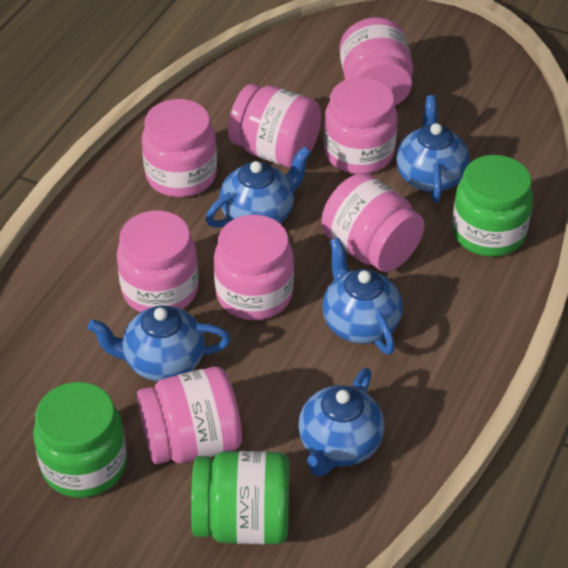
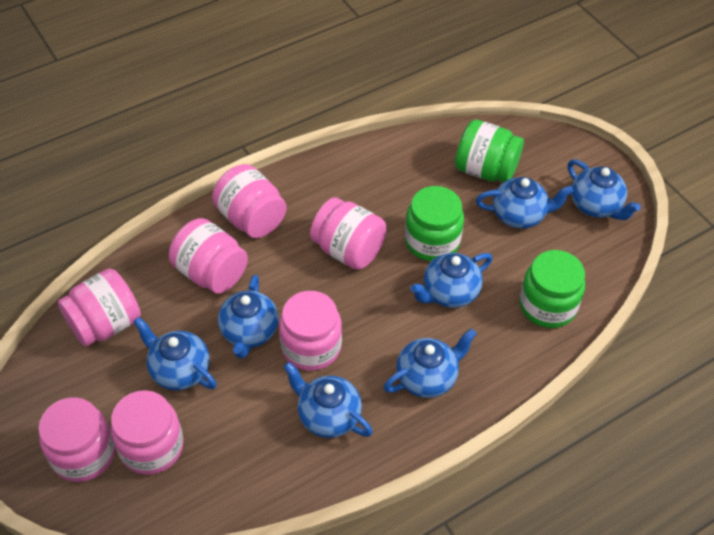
blue teapot: [88,305,231,381] [206,147,311,228] [298,368,385,477] [322,238,403,355] [396,95,469,203] = 5 -> [133,317,217,390] [218,275,279,359] [283,362,373,438] [384,329,476,398] [410,253,493,308] [476,177,574,229] [568,159,641,220] = 7
pink jar: [117,211,199,312] [137,367,242,464] [142,99,217,197] [214,215,294,320] [228,84,321,168] [322,173,424,272] [324,77,397,174] [340,17,413,105] = 8 -> [38,397,115,482] [58,269,141,347] [111,390,184,475] [169,218,248,294] [212,164,287,238] [279,291,342,371] [310,198,387,270] = 7

